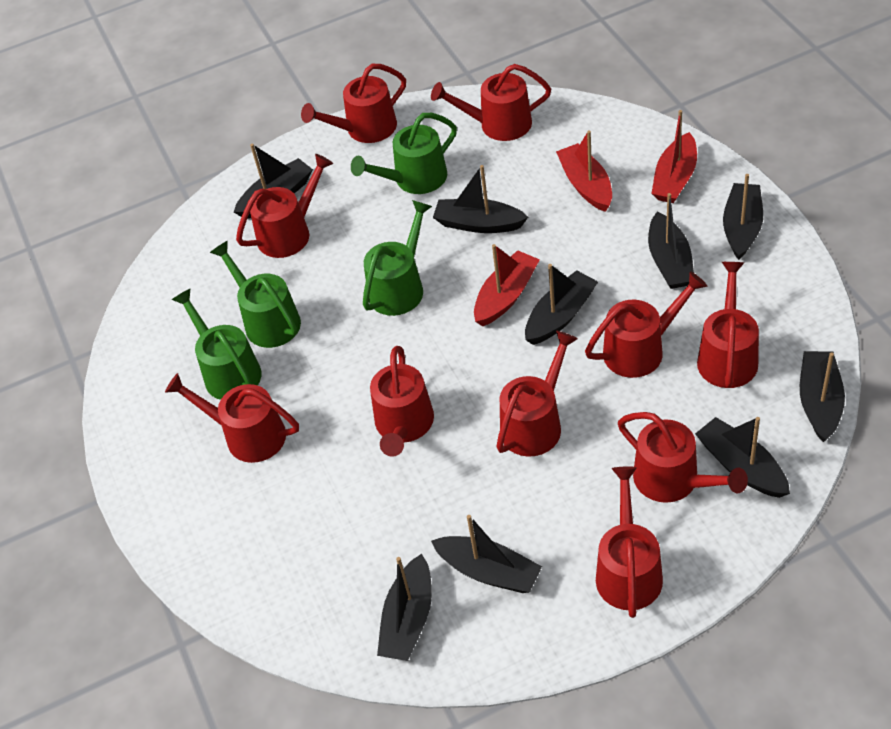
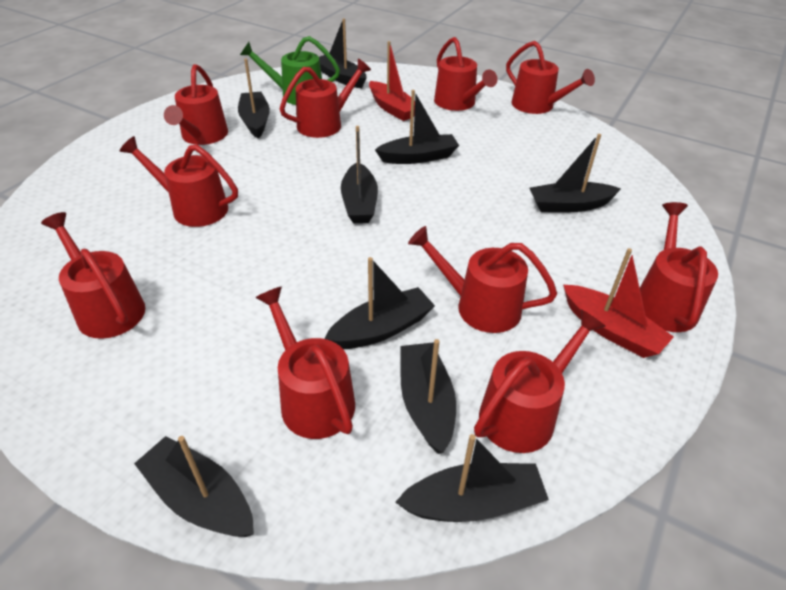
green watering can: [172,289,261,400] [210,241,301,348] [351,113,457,194] [363,200,432,316] = 4 -> [240,36,340,105] = 1
red boat: [474,244,540,327] [556,130,612,212] [651,110,697,203] = 3 -> [369,41,415,121] [563,248,674,358] = 2

